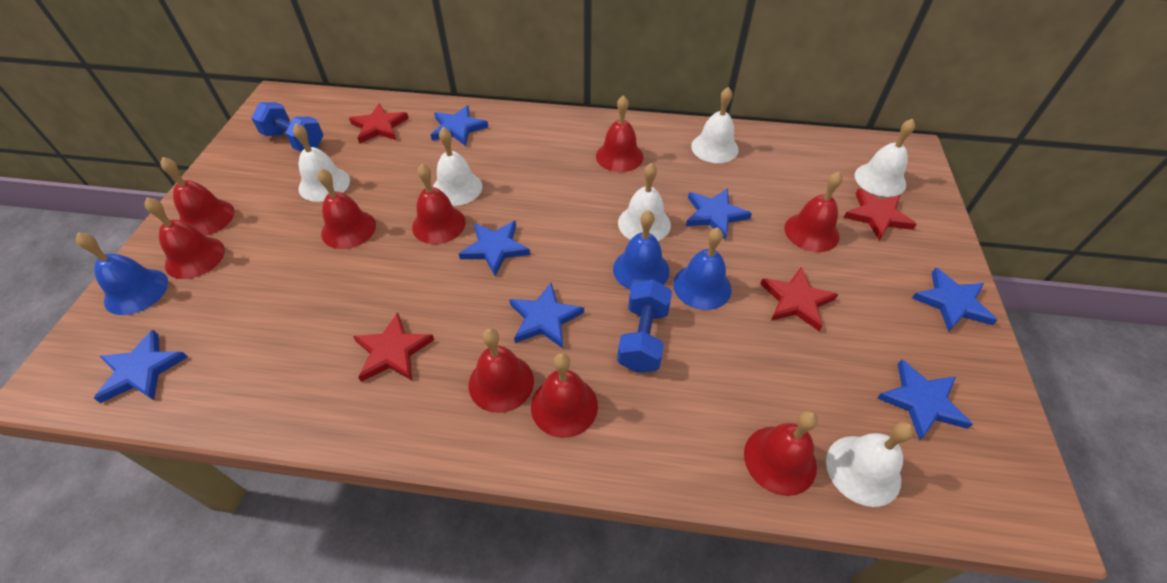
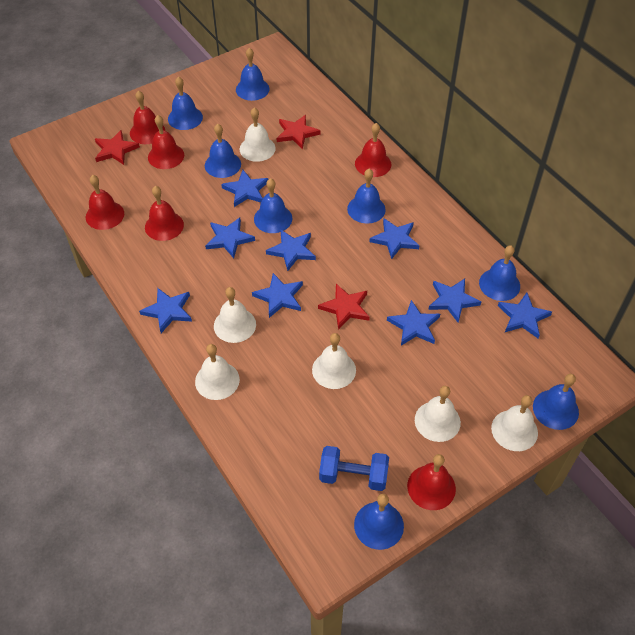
blue bell: [76,233,168,315] [613,210,670,290] [673,228,732,310] = 3 -> [168,76,203,130] [205,124,241,178] [236,48,270,101] [254,178,292,233] [347,169,386,224] [354,494,404,550] [479,245,520,301] [533,374,579,430] = 8
blue dumbbell: [251,102,324,152] [617,280,672,373] = 2 -> [319,446,389,491] = 1
blue star: [94,330,188,403] [431,105,488,146] [459,220,530,276] [509,283,584,348] [686,188,752,239] [877,359,973,440] [912,268,997,332] = 7 -> [139,288,192,333] [205,218,255,258] [221,170,269,207] [252,273,303,318] [266,229,316,271] [369,218,420,259] [387,300,440,346] [428,279,481,323] [498,293,552,338] = 9
red bell: [145,197,225,279] [160,157,235,236] [317,169,376,249] [412,164,466,244] [469,328,534,413] [531,353,598,438] [596,95,644,172] [744,411,818,496] [784,172,842,252] = 9 -> [86,175,124,230] [130,90,165,144] [145,186,184,241] [148,115,184,169] [355,123,391,177] [407,454,456,510] = 6
red star: [349,104,409,144] [353,313,434,382] [760,267,838,331] [844,188,917,241] = 4 -> [95,130,140,165] [277,115,321,149] [318,284,370,330] = 3

